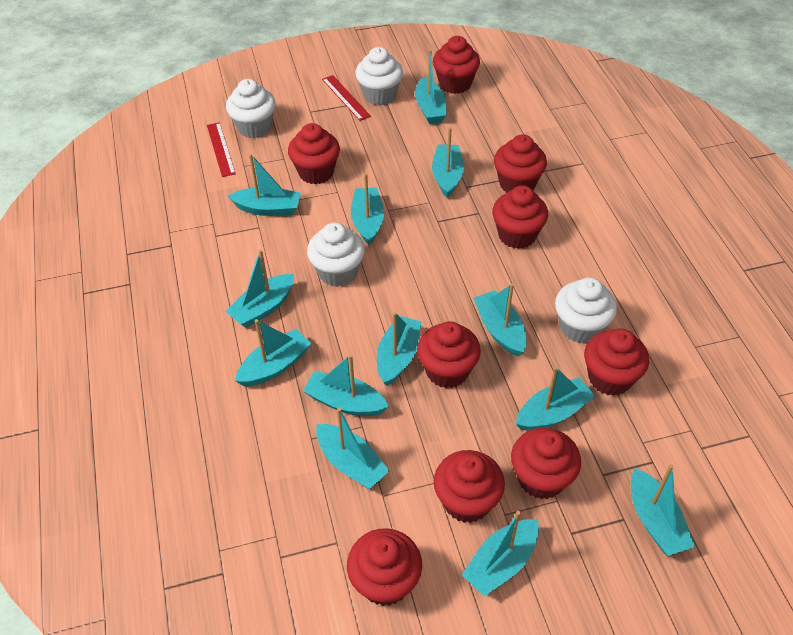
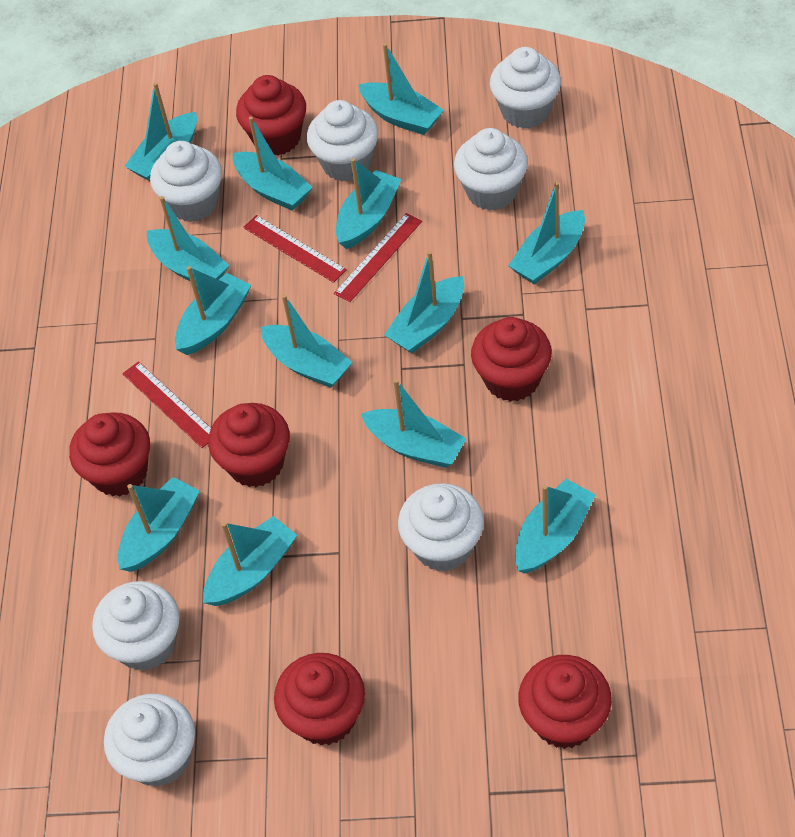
red cupcake: [288,123,340,184] [347,528,422,606] [417,321,481,388] [433,36,480,94] [434,450,505,523] [492,185,548,249] [494,134,547,193] [511,428,581,499] [584,328,649,396] = 9 -> [69,412,150,497] [208,403,290,487] [236,75,306,156] [274,653,365,746] [471,317,552,402] [518,655,612,749] = 6
red ruler: [207,122,236,177] [322,75,371,121] = 2 -> [122,361,211,448] [243,215,347,283] [334,213,422,302] = 3
white cupcake: [226,79,276,138] [307,223,365,287] [355,47,403,105] [555,277,617,343] = 4 -> [92,581,180,671] [104,694,195,787] [150,141,222,222] [307,100,378,182] [398,483,484,572] [454,128,528,211] [490,47,561,129] = 7

